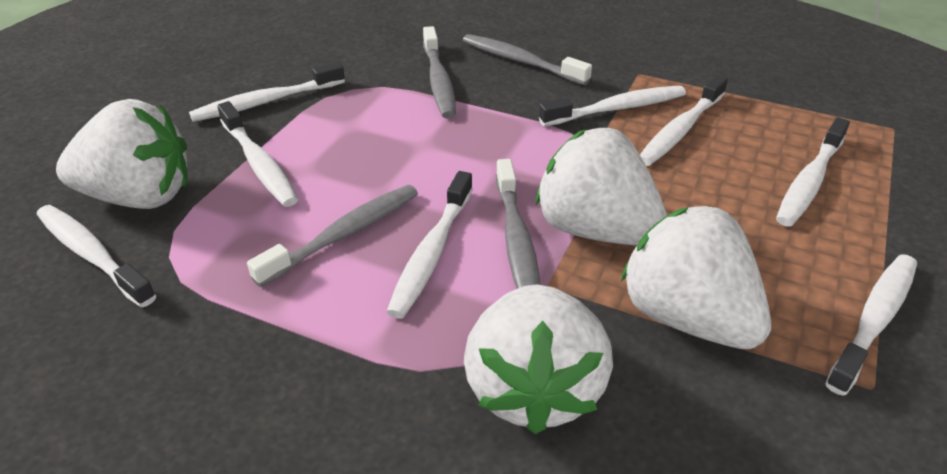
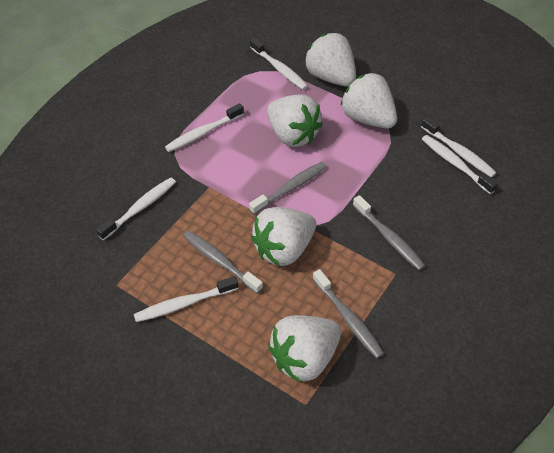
white strawberry: [56,99,188,209] [464,284,613,434] [536,128,667,245] [621,206,771,349] = 4 -> [251,207,316,266] [267,94,323,147] [268,315,341,383] [304,33,356,86] [340,73,397,129] = 5
white toothbrush: [37,205,156,307] [189,62,345,122] [217,101,298,207] [386,171,473,319] [539,86,686,126] [640,75,728,166] [776,117,850,227] [825,254,917,396] = 8 -> [96,177,176,240] [134,276,238,322] [165,103,244,152] [250,38,308,90] [421,117,496,177] [422,135,498,194] = 6

